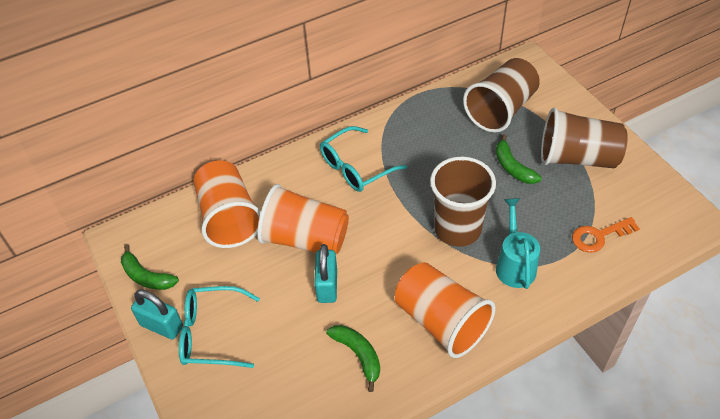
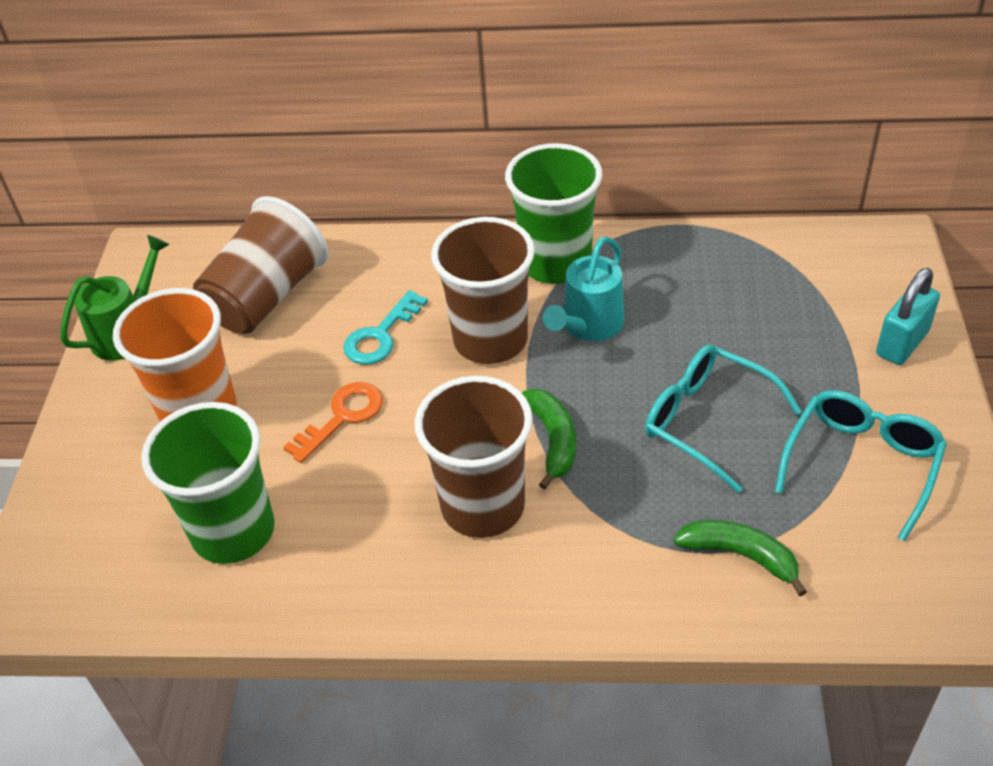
green banana: [121,244,179,290] [326,325,380,392] [496,134,542,184] = 3 -> [522,388,576,490] [674,520,807,596] = 2
green cup: none = 0 -> [141,402,275,564] [505,143,603,284] = 2
green watering can: none = 0 -> [60,235,170,360] = 1
orange cup: [194,160,261,248] [257,184,349,254] [395,262,496,358] = 3 -> [113,288,237,422] = 1
turquoise key: none = 0 -> [343,290,428,365] = 1
turquoise padlock: [131,290,183,340] [314,244,337,303] = 2 -> [876,268,940,365] = 1

